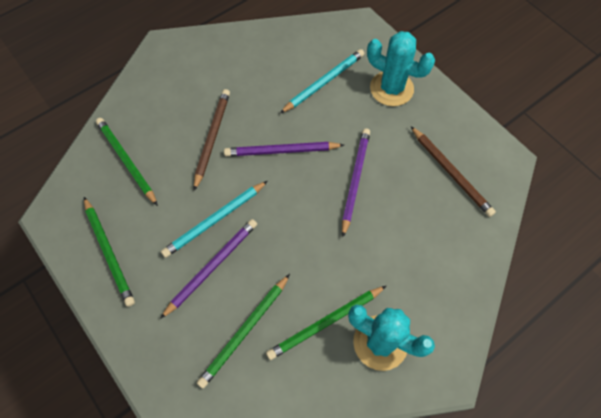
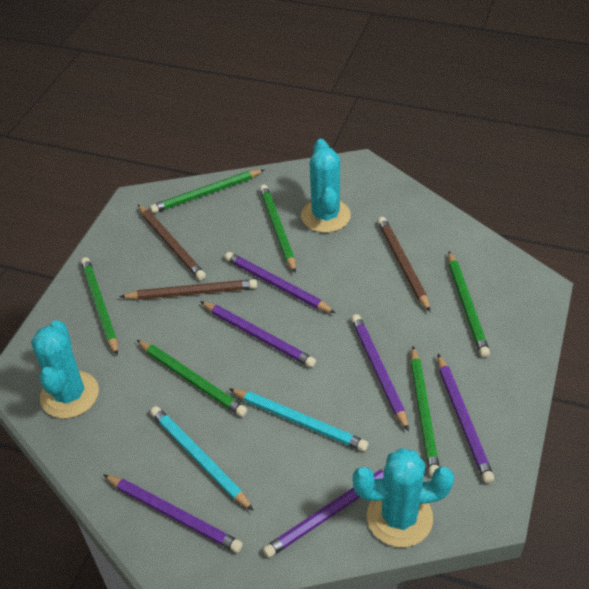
brown pencil: [194,89,230,191] [411,126,496,217] = 2 -> [119,279,257,300] [138,204,206,280] [378,217,430,312] = 3
green pencil: [84,197,135,307] [96,118,158,206] [197,274,290,388] [266,286,386,360] = 4 -> [81,257,118,356] [137,340,247,417] [150,169,265,213] [260,185,296,273] [411,346,439,476] [448,251,490,358] = 6
purple pencil: [160,219,257,319] [224,142,344,156] [342,128,370,237] = 3 -> [104,475,243,553] [200,301,316,368] [225,252,335,313] [263,468,384,558] [351,314,409,431] [438,354,494,483] = 6
turquoise cactus: [348,304,435,371] [367,31,435,106] = 2 -> [31,320,99,418] [301,139,351,233] [353,448,454,547] = 3

